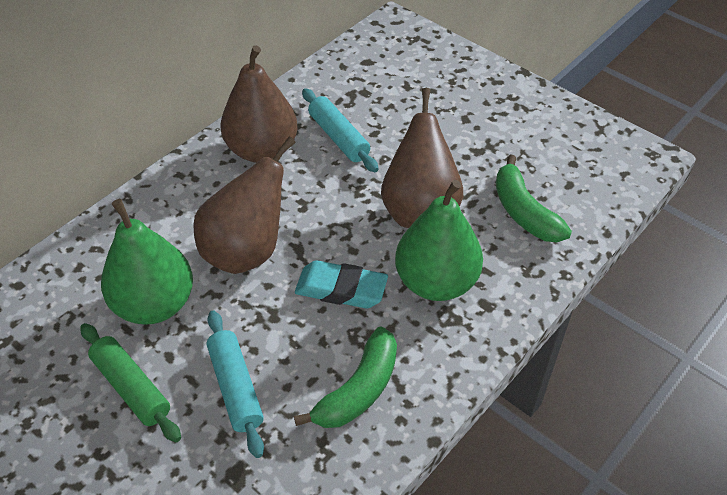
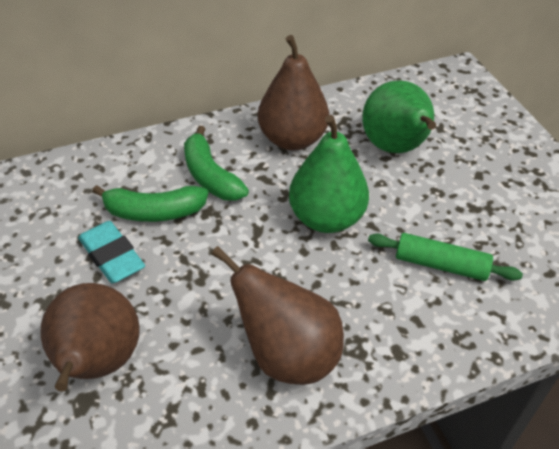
turquoise rolling pin: [207,310,264,458] [302,88,379,172] = 2 -> none = 0

